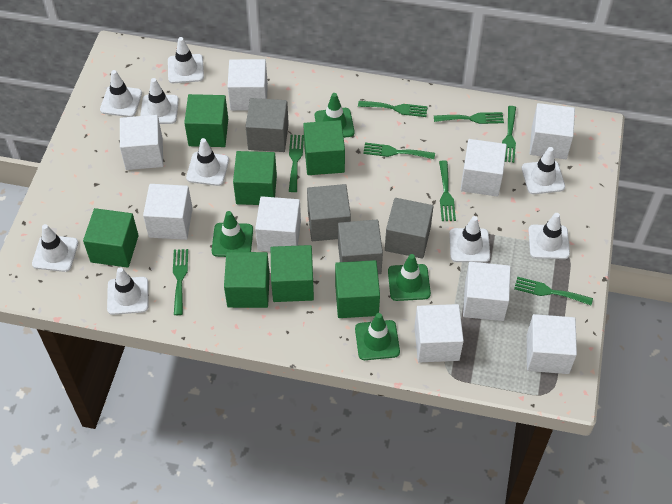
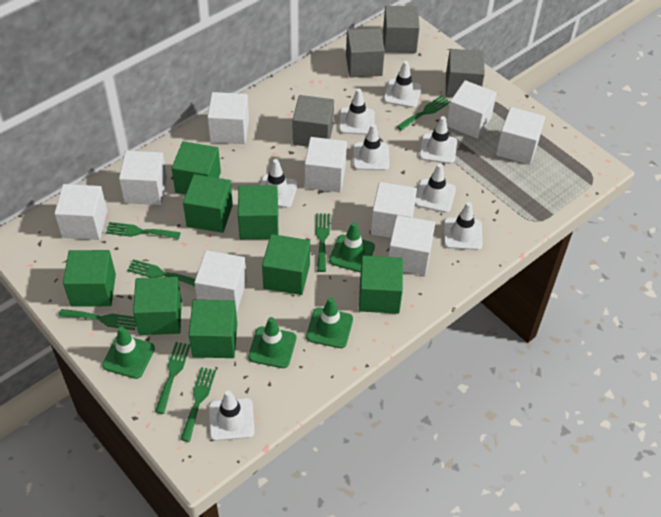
green cube: [83,208,139,268] [184,94,228,147] [224,252,270,308] [233,151,277,205] [271,245,314,302] [303,120,345,175] [335,260,380,318] = 7 -> [63,250,116,307] [133,277,182,335] [172,141,221,194] [183,174,233,233] [189,300,237,358] [238,185,278,239] [262,234,310,295] [359,256,403,314] = 8
green fork: [173,249,188,315] [289,135,304,192] [358,101,428,117] [363,143,435,159] [434,112,504,124] [439,160,456,221] [502,106,516,163] [514,277,593,305] = 8 -> [59,309,136,330] [106,222,181,239] [127,259,195,286] [155,342,190,414] [180,367,216,442] [315,213,330,272] [397,95,450,131] = 7
white traffic cone: [32,224,78,272] [100,70,142,117] [107,267,148,315] [140,78,179,124] [168,37,204,83] [186,138,229,186] [449,216,490,263] [522,147,565,194] [528,213,570,259] = 9 -> [209,390,254,441] [260,159,298,208] [339,89,375,135] [353,124,389,171] [383,61,421,108] [415,164,456,213] [419,116,457,164] [444,202,482,250] = 8

